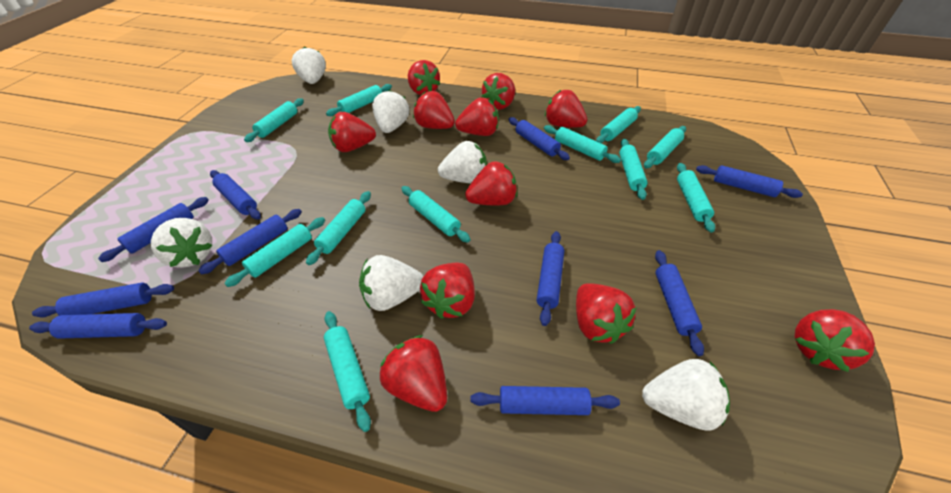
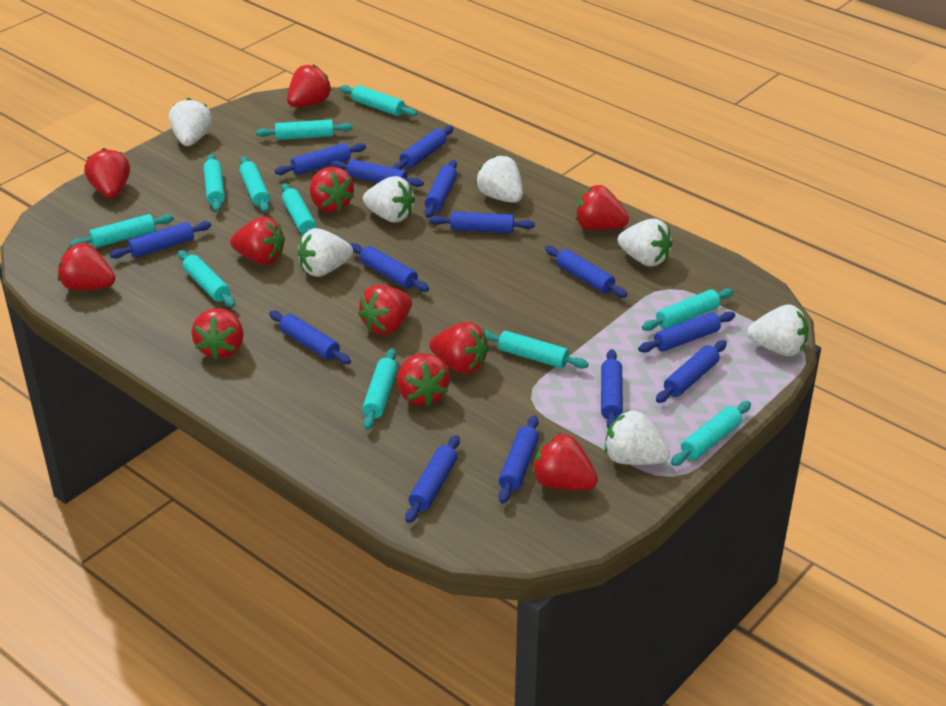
blue rolling pin: [29,313,167,339] [32,283,174,318] [98,197,209,262] [198,209,302,275] [210,170,261,220] [470,386,620,415] [509,117,570,160] [537,231,564,326] [655,250,704,356] [696,165,803,198] = 10 -> [110,221,211,259] [269,310,351,364] [275,143,366,175] [331,159,424,187] [350,243,429,292] [393,126,453,170] [405,435,460,523] [425,160,457,218] [430,212,535,233] [499,416,539,503] [545,246,627,297] [601,349,623,428] [638,311,735,353] [656,340,727,403] = 14
white strawberry: [151,218,213,268] [292,47,326,84] [359,255,424,311] [372,90,409,133] [438,141,487,183] [642,359,730,430] = 6 -> [169,98,212,146] [298,228,353,277] [363,176,415,223] [476,155,523,203] [605,410,670,465] [618,219,672,267] [747,304,809,356] = 7

